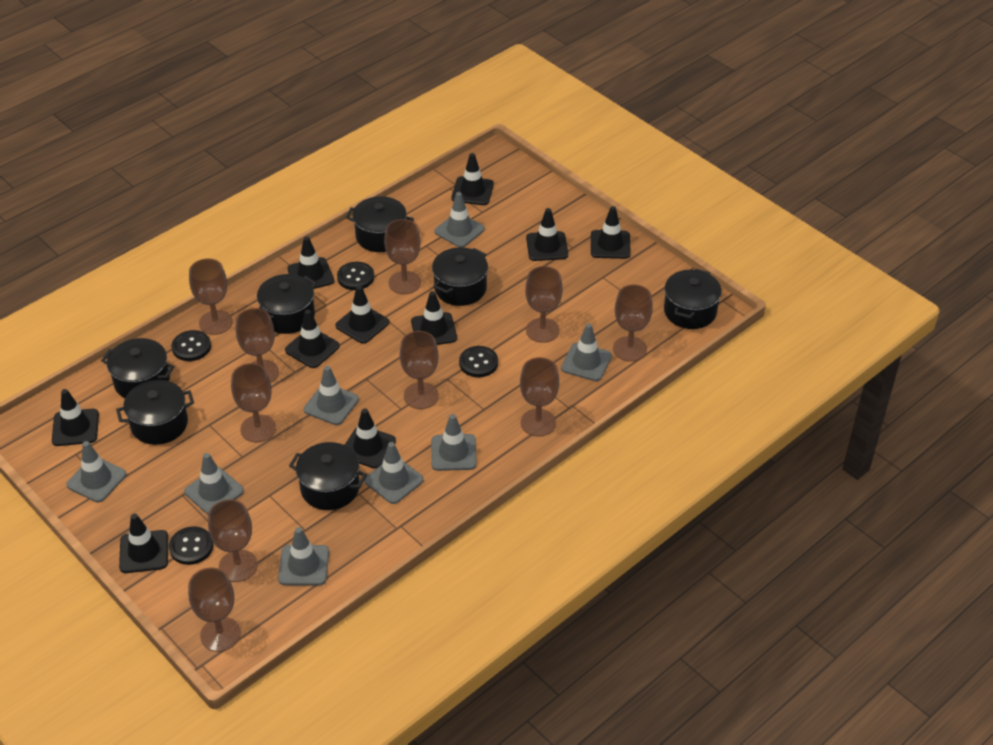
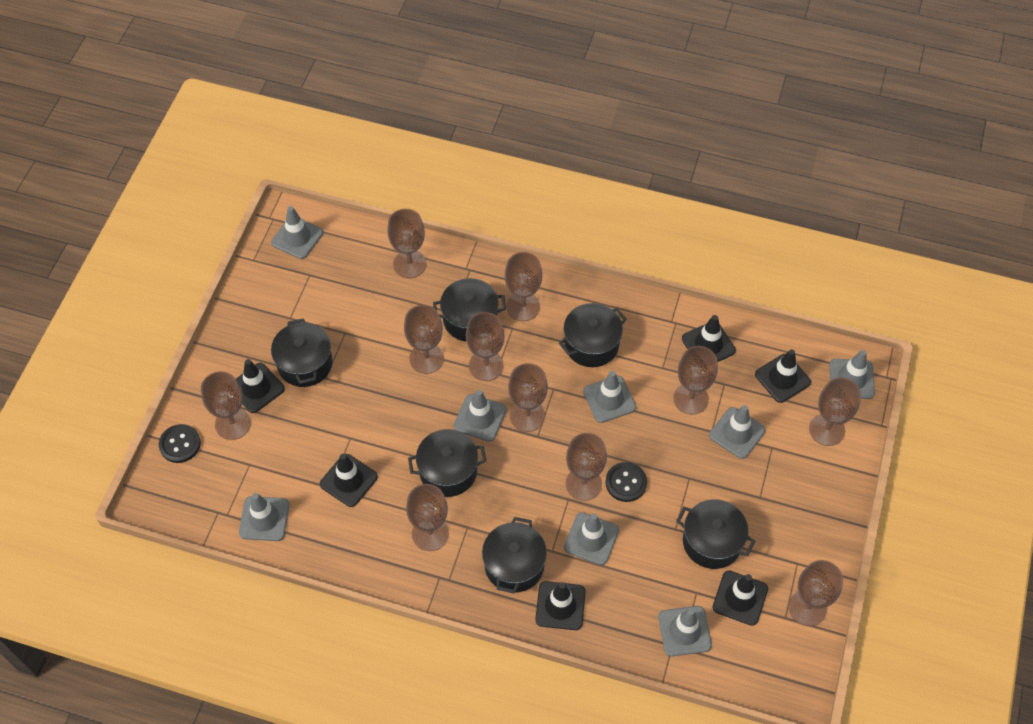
black button: [169,526,213,565] [171,330,211,361] [337,262,374,290] [459,346,498,377] = 4 -> [159,424,201,463] [605,462,647,502] = 2
black pot: [101,338,175,398] [116,380,194,445] [257,274,317,334] [289,442,367,510] [346,196,414,252] [432,247,488,306] [664,268,722,329] = 7 -> [271,318,333,387] [408,429,486,497] [433,278,506,342] [482,517,547,593] [559,303,627,367] [676,499,755,569] = 6
black traffic cone: [52,389,99,446] [119,514,168,573] [285,310,340,368] [288,236,334,289] [336,286,389,344] [345,409,396,469] [411,291,457,345] [452,153,494,205] [526,208,568,261] [591,206,631,259] = 10 -> [236,359,285,413] [320,454,378,507] [535,581,586,630] [682,315,736,362] [712,571,768,626] [755,349,811,403] = 6
brown goblet: [188,568,241,652] [189,258,233,335] [208,499,258,582] [231,363,276,443] [236,308,279,383] [384,219,421,294] [400,331,439,409] [520,357,559,436] [525,266,562,343] [613,284,653,362] = 10 -> [201,371,251,440] [387,209,427,278] [404,305,444,374] [406,484,449,551] [466,312,505,381] [505,252,542,321] [508,363,548,432] [566,433,607,501] [673,346,718,415] [789,560,843,626] [809,378,861,446] = 11

